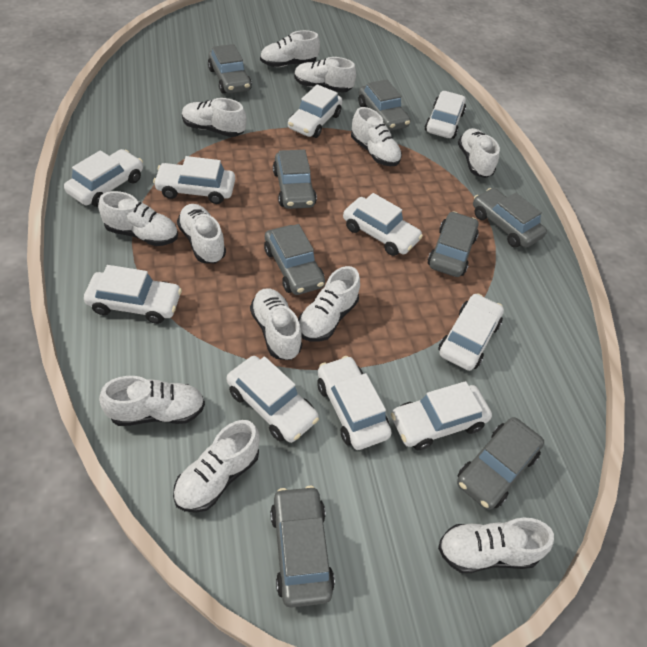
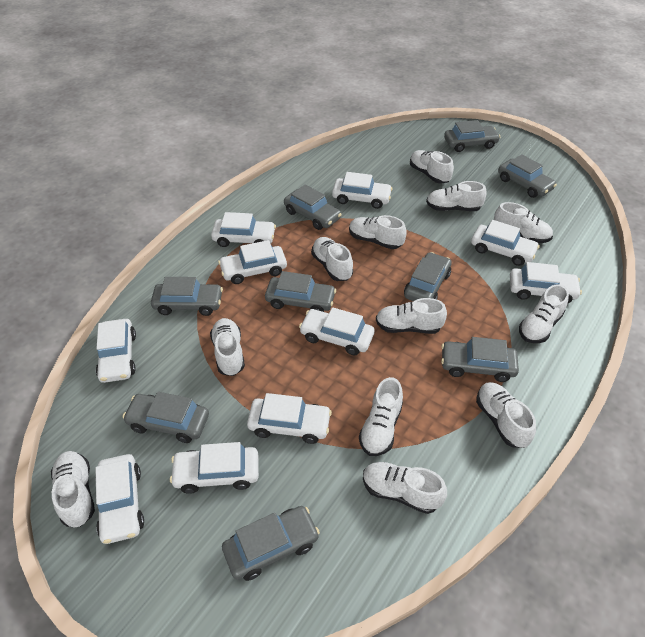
grey car: [208,44,252,94] [264,224,325,295] [270,486,335,608] [273,150,317,209] [359,79,411,131] [428,211,479,277] [457,417,544,510] [473,188,547,248] = 8 -> [123,392,209,443] [151,277,223,316] [222,506,320,581] [265,271,336,311] [284,185,342,230] [404,252,452,301] [441,337,519,382] [444,120,500,152] [498,154,557,198] = 9

